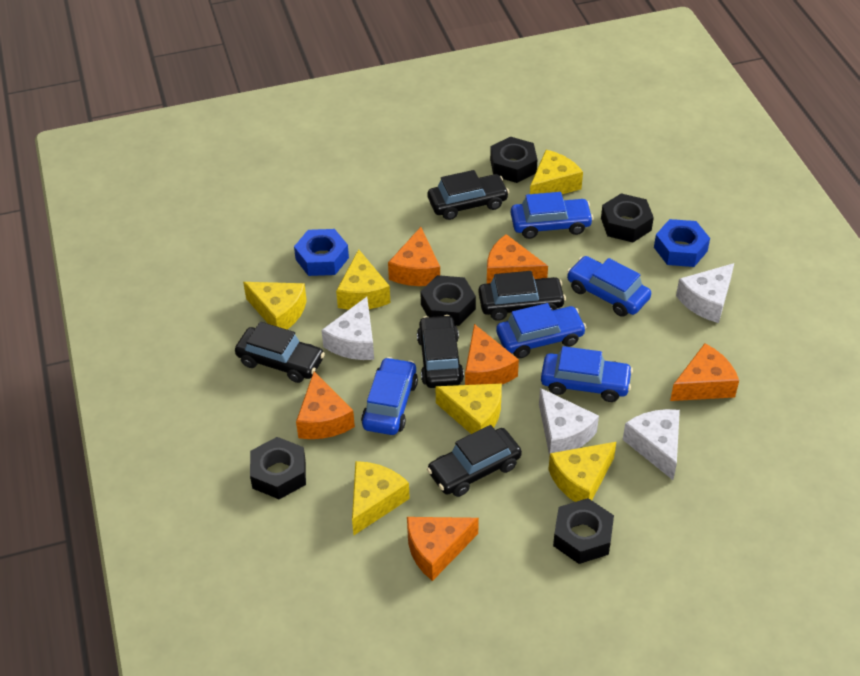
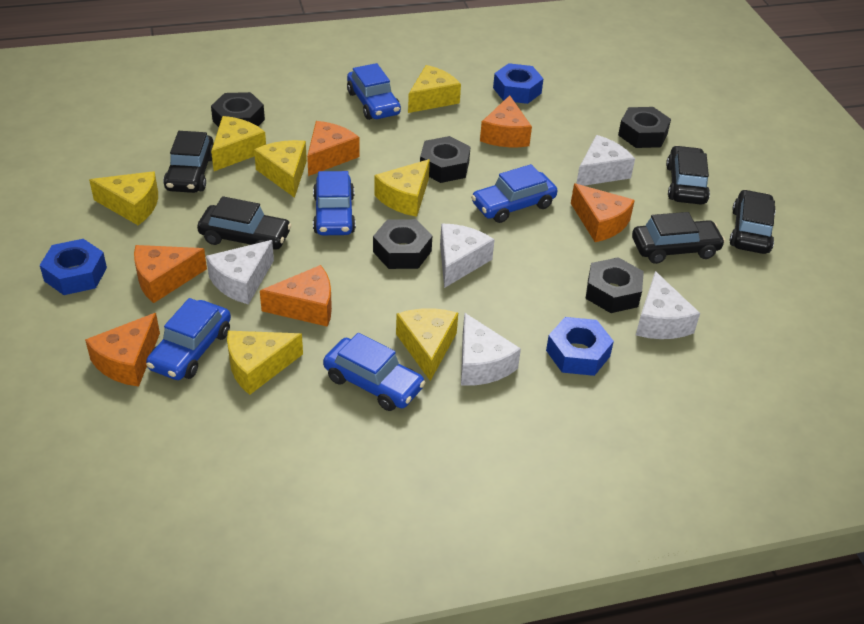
blue nut: [294,229,349,276] [654,219,710,267] = 2 -> [40,239,107,295] [493,63,543,104] [546,317,614,376] = 3
white cheese: [321,297,374,360] [539,388,599,457] [623,409,680,480] [676,263,734,323] = 4 -> [206,240,274,305] [440,224,495,288] [461,313,521,386] [576,135,635,186] [636,271,700,339] = 5
yellow cheese: [243,282,307,330] [336,249,390,310] [352,461,410,535] [435,383,502,434] [530,150,583,194] [548,442,616,502] = 6 -> [89,171,158,225] [211,116,266,171] [227,331,303,395] [254,140,307,198] [374,159,430,217] [396,308,458,381] [408,65,461,113] = 7

